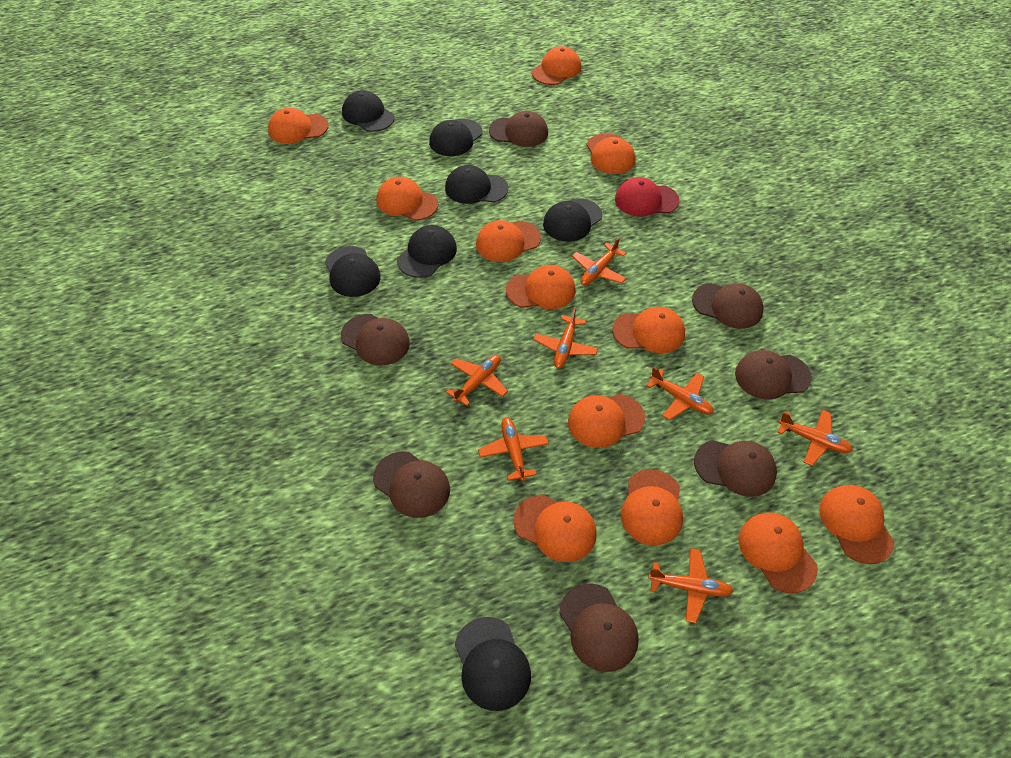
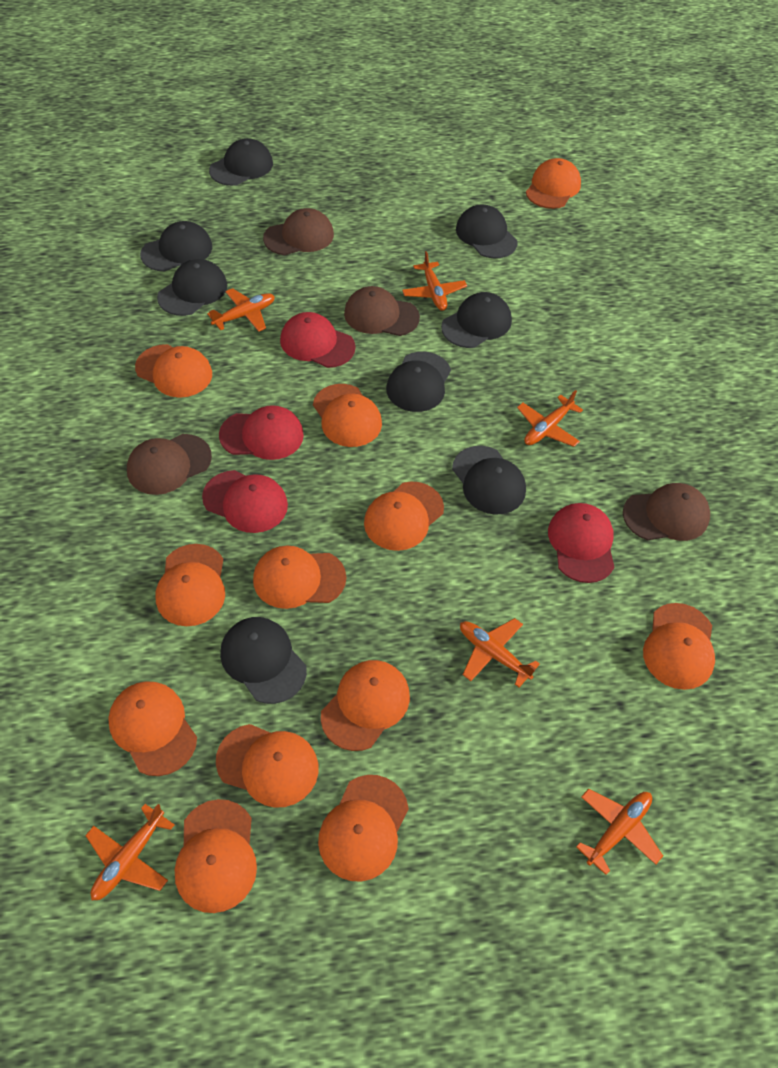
black cap: [325,246,381,297] [342,90,395,132] [397,225,457,278] [429,119,483,156] [445,165,508,204] [455,617,531,711] [543,198,602,242] = 7 -> [140,221,212,271] [157,259,227,316] [209,138,273,186] [220,617,307,704] [386,352,451,412] [441,292,512,348] [452,446,526,515] [456,204,518,258] = 8
brown cap: [341,314,410,366] [373,451,450,518] [489,111,548,147] [559,583,639,672] [692,283,764,329] [694,440,777,497] [735,350,812,400] = 7 -> [127,434,212,495] [263,208,334,255] [344,286,420,336] [623,483,710,541] = 4
orange plane: [446,355,508,406] [478,417,549,481] [533,307,598,368] [572,237,626,285] [646,367,714,420] [648,548,733,623] [778,410,853,466] = 7 -> [85,804,175,900] [207,288,275,332] [402,251,467,311] [460,618,540,687] [517,390,583,447] [576,789,663,875] = 6
red cap: [615,177,679,217] = 1 -> [202,470,288,533] [219,405,304,460] [280,312,355,368] [548,503,614,583] = 4

